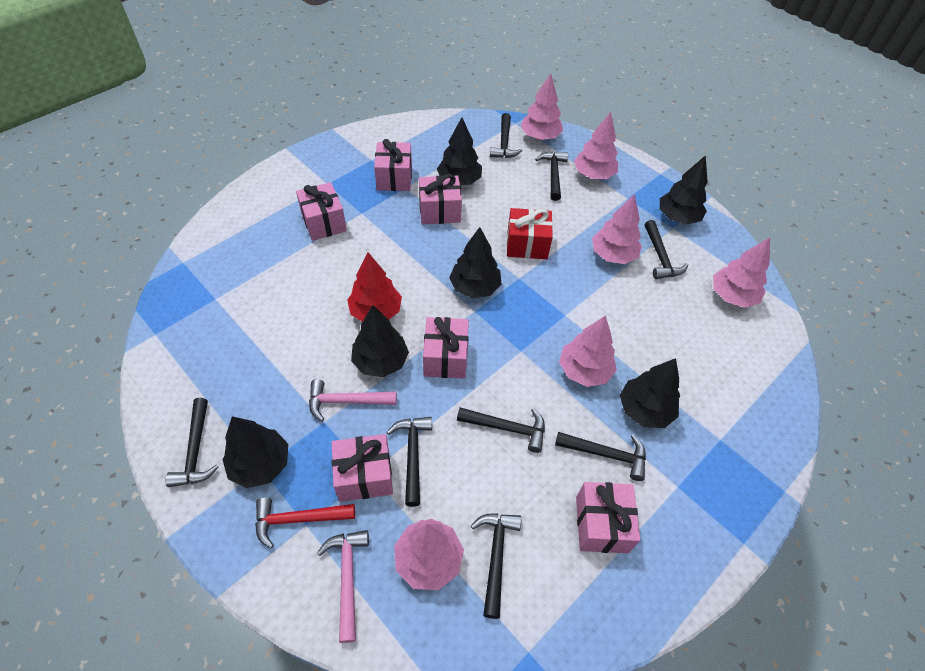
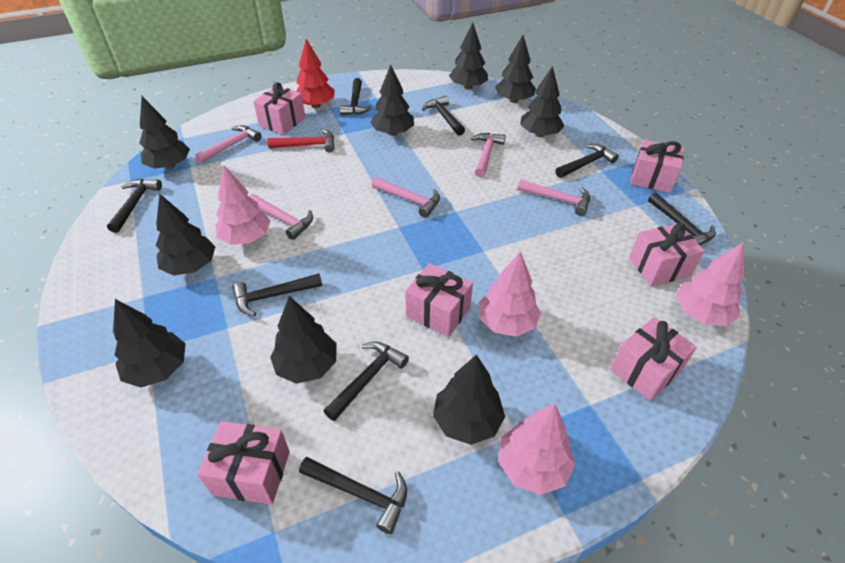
black tree: [222,416,288,488] [351,305,409,377] [437,118,482,185] [449,227,502,298] [620,358,680,428] [660,155,708,224] = 6 -> [113,299,186,387] [139,96,190,169] [156,193,215,276] [270,296,337,384] [371,65,414,136] [433,355,505,445] [449,22,488,90] [495,35,536,103] [520,66,565,137] = 9
pink hammer: [309,379,397,421] [317,530,369,643] = 2 -> [195,125,262,163] [249,194,313,240] [372,177,440,218] [471,133,506,177] [517,180,590,216] = 5
pink tree: [394,519,464,590] [521,73,563,140] [559,315,617,387] [574,112,618,179] [592,194,642,264] [713,237,770,308] = 6 -> [216,166,270,245] [479,251,541,337] [498,404,575,495] [676,242,744,326] = 4
red gift: [507,208,553,259] = 1 -> none = 0

